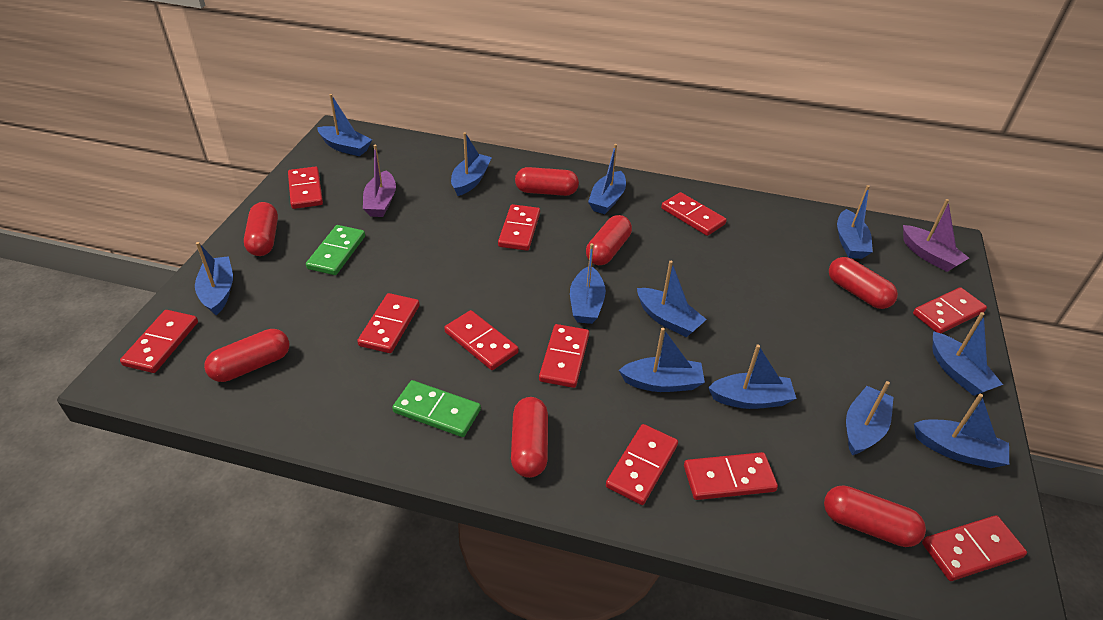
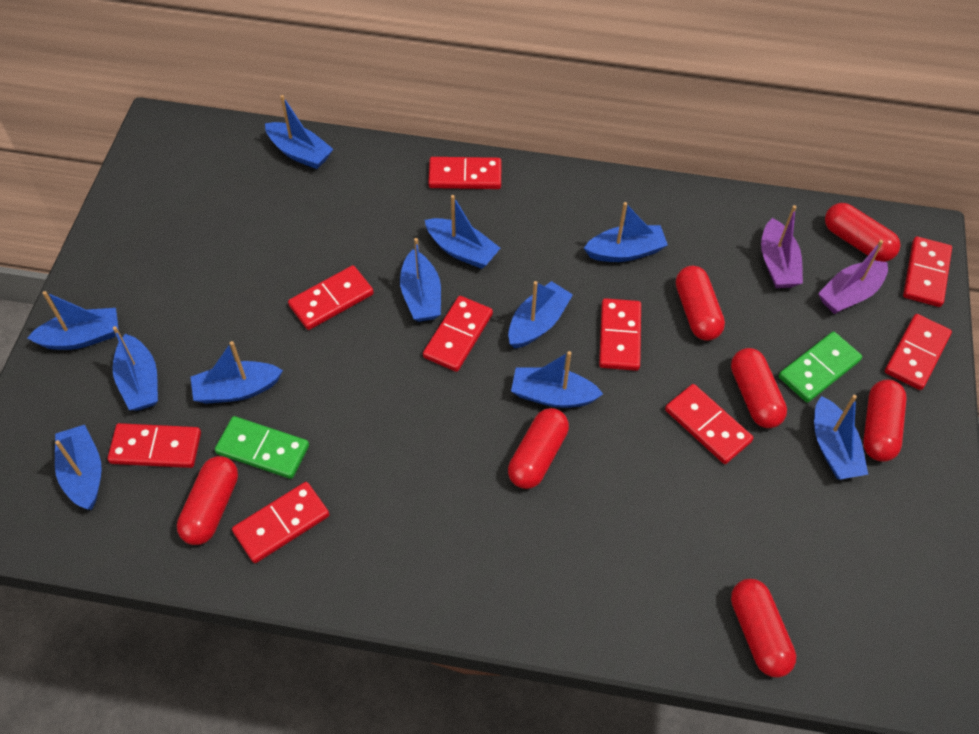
blue boat: [195,242,233,315] [317,94,372,156] [451,132,492,196] [570,243,606,324] [588,144,626,214] [619,328,705,392] [637,261,707,337] [708,345,797,409] [837,185,873,259] [846,381,893,455] [914,394,1009,468] [933,312,1003,396] = 12 -> [27,291,119,350] [55,425,102,510] [112,326,158,410] [190,341,283,404] [265,95,333,169] [400,238,441,322] [425,195,500,269] [508,281,573,349] [511,351,603,408] [584,202,668,262] [814,395,869,479] = 11
red domino: [120,310,198,373] [288,166,323,209] [357,293,420,353] [444,310,519,370] [498,204,540,251] [539,324,589,388] [606,424,678,505] [661,192,727,236] [684,452,778,500] [913,287,987,333] [922,515,1027,581] = 11 -> [108,423,201,468] [232,482,330,563] [288,265,374,330] [423,296,493,372] [428,157,501,189] [599,298,641,371] [665,384,753,464] [885,314,952,390] [903,237,952,307] = 9

